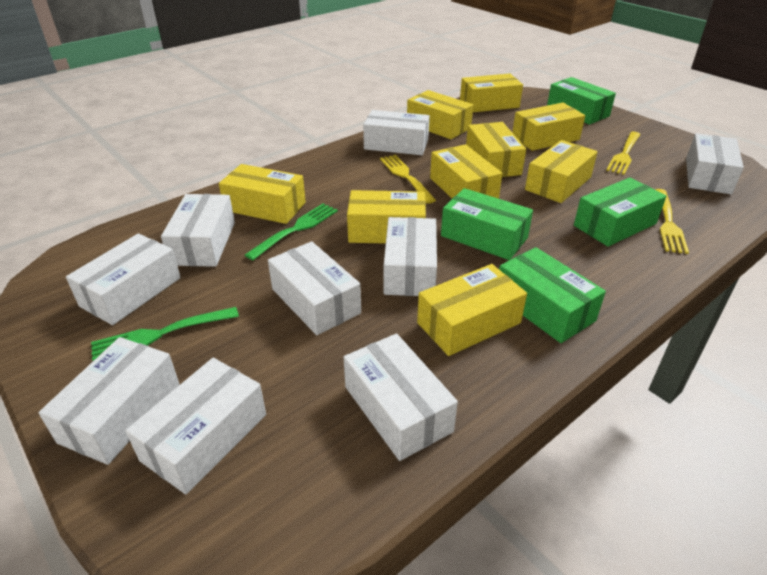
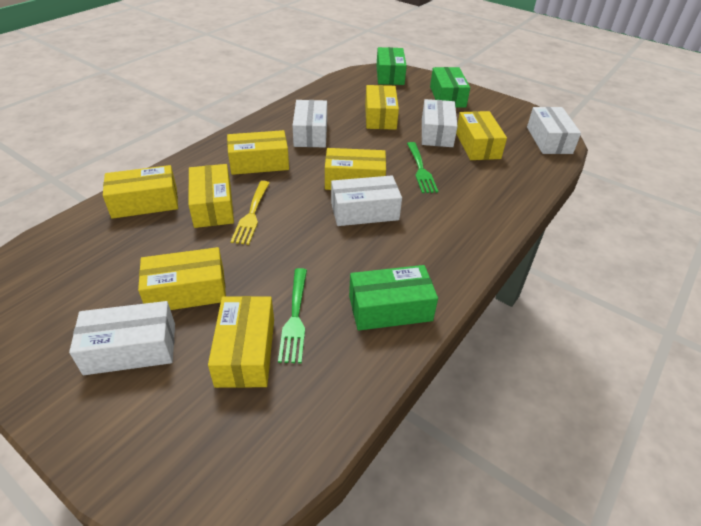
green box: [441,188,533,260] [499,247,606,343] [547,77,616,125] [574,177,666,247] = 4 -> [349,265,438,331] [376,47,407,85] [430,67,470,108] = 3
white box: [38,337,179,465] [66,233,181,325] [125,358,266,494] [161,194,235,267] [268,241,361,335] [344,333,458,461] [363,110,430,155] [384,217,437,296] [686,133,744,194] = 9 -> [69,301,175,375] [292,100,327,147] [331,175,402,226] [422,99,458,147] [527,107,581,154] = 5
yellow box: [219,164,306,224] [347,190,426,244] [407,90,473,139] [417,264,527,356] [430,144,503,199] [460,73,523,112] [466,122,526,177] [512,103,585,151] [525,140,598,203] = 9 -> [103,165,178,219] [138,247,226,310] [189,164,234,228] [208,296,274,388] [227,130,289,175] [325,148,386,190] [365,85,399,130] [456,111,507,160] = 8
yellow fork: [380,155,436,204] [606,132,641,175] [655,189,689,254] = 3 -> [230,181,270,245] = 1

